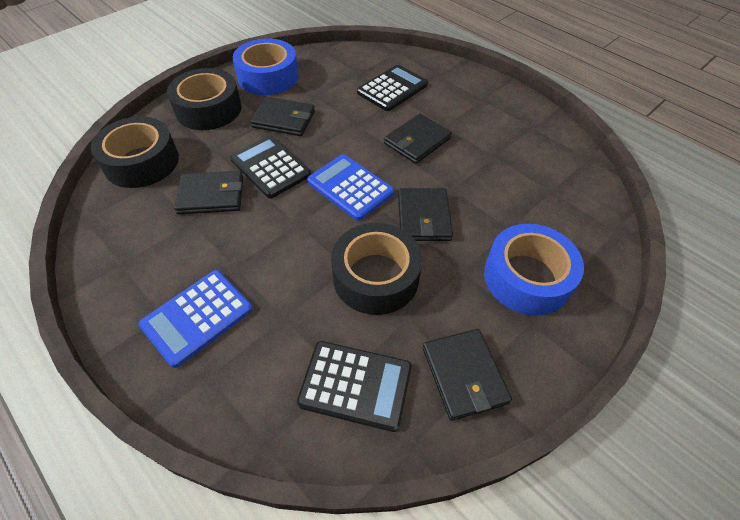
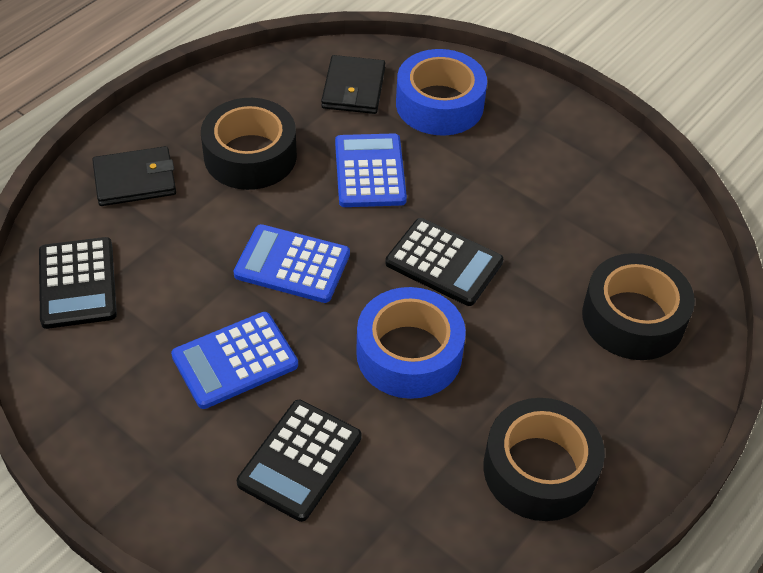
black wallet: [174,171,243,214] [250,97,315,136] [384,114,452,164] [398,188,453,241] [423,329,512,421] = 5 -> [92,146,176,206] [321,55,385,114] = 2
blue calculator: [138,270,253,368] [307,154,394,221] = 2 -> [171,312,298,409] [233,224,350,303] [335,133,407,207] = 3

